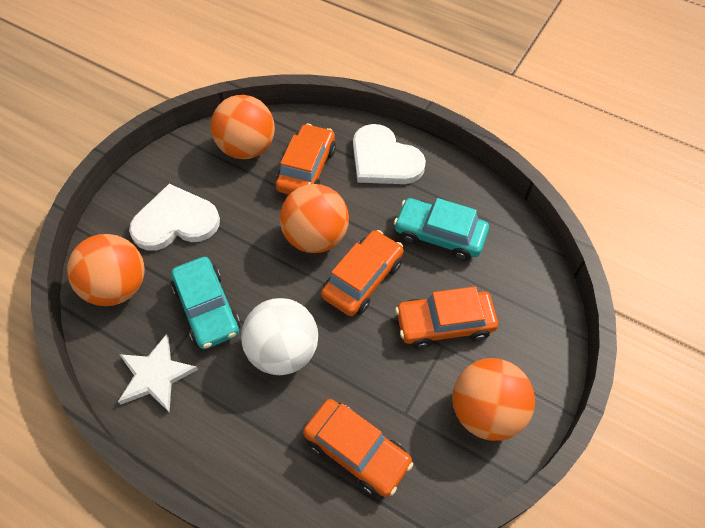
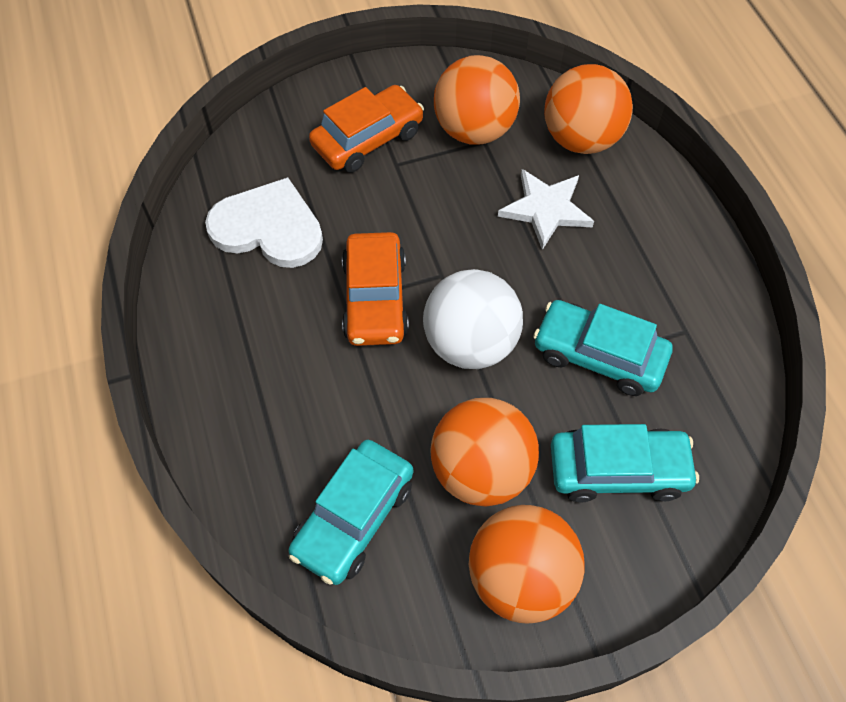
orange car: [276,124,336,195] [303,399,413,497] [321,230,404,316] [395,287,498,349] = 4 -> [309,85,424,173] [342,232,409,346] = 2
turquoise car: [171,257,240,349] [394,198,489,261] = 2 -> [288,440,413,585] [533,300,673,396] [551,424,699,502] = 3
white heart: [129,184,220,251] [353,124,426,184] = 2 -> [205,177,323,268] = 1

